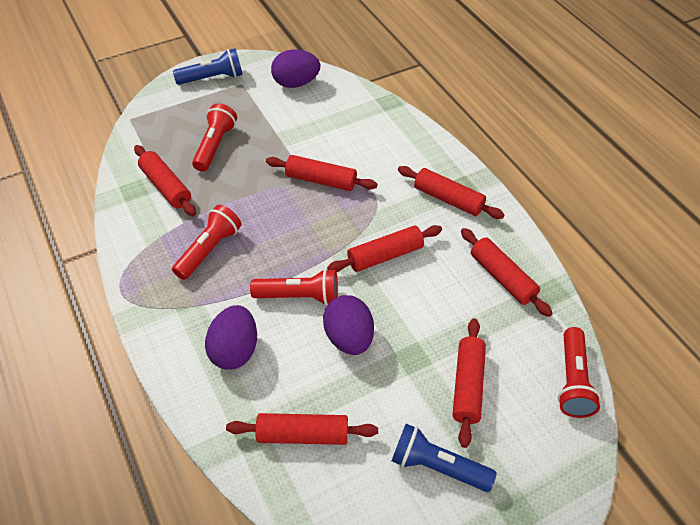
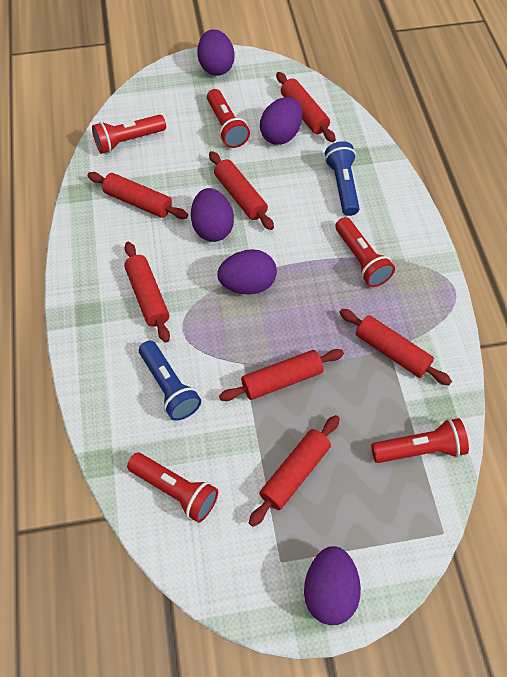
purple egg: [205,305,257,370] [271,49,320,88] [323,295,374,355] = 3 -> [191,188,234,242] [197,29,234,76] [217,249,277,294] [260,97,302,145] [304,546,361,625] = 5
red flashlight: [172,205,242,280] [192,103,237,172] [250,269,338,306] [558,327,601,418] = 4 -> [92,115,166,154] [127,453,218,523] [207,89,250,148] [335,217,395,287] [371,418,469,463] = 5

